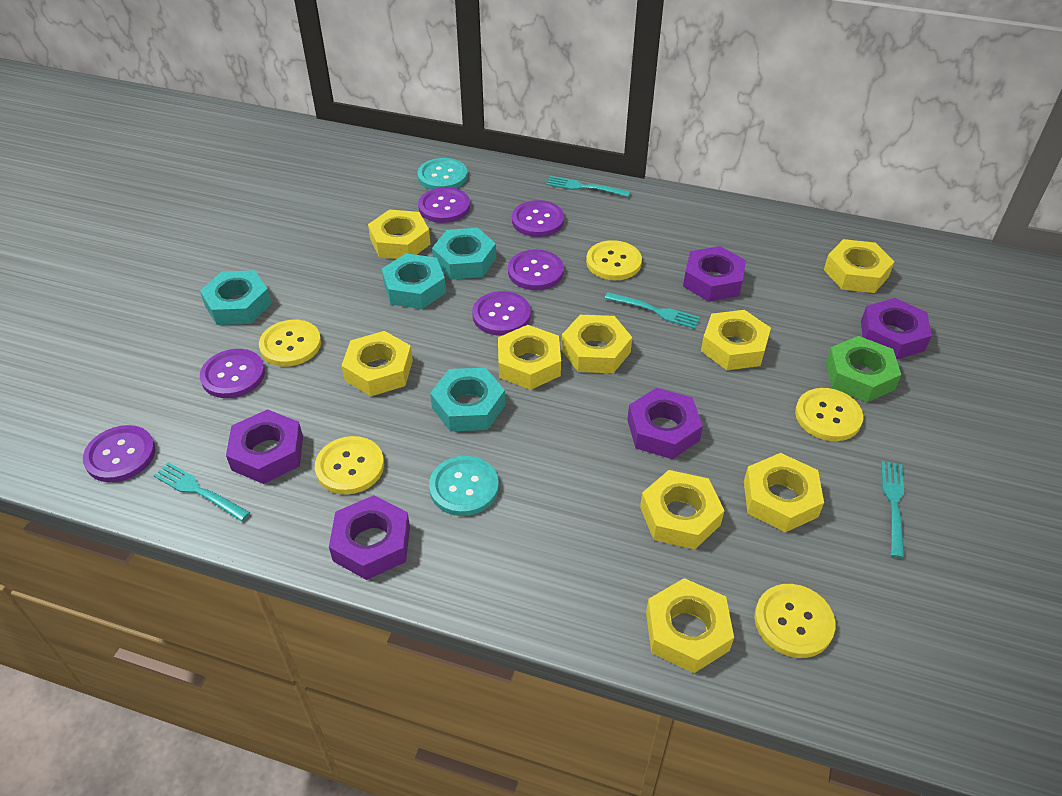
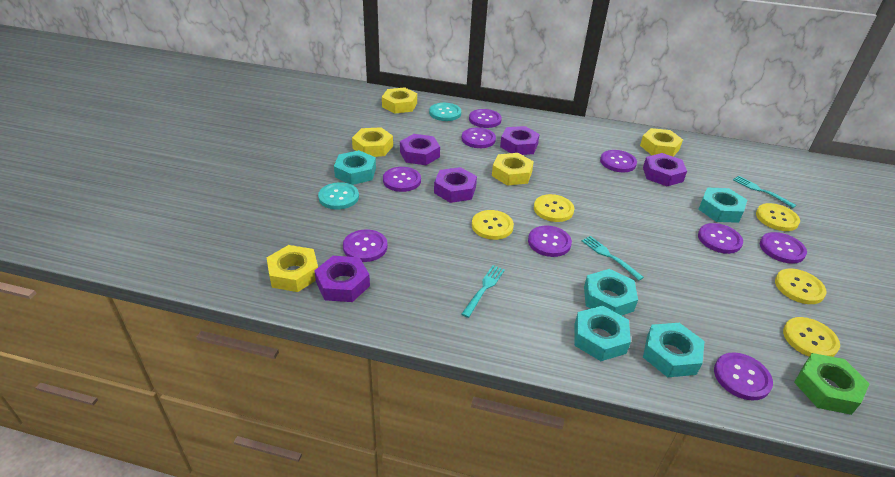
purple button: [83,425,155,482] [200,349,265,398] [418,187,470,223] [472,291,531,336] [508,250,564,290] [512,200,564,237] = 6 -> [343,229,388,262] [383,167,421,192] [462,128,496,148] [469,109,502,128] [528,226,572,257] [600,150,637,172] [698,223,743,254] [714,352,773,400] [760,232,807,264] = 9
turquoise fork: [153,462,250,521] [546,176,630,197] [604,292,700,329] [881,461,905,558] = 4 -> [462,265,505,318] [582,236,644,280] [733,176,796,208] = 3
turquoise nut: [200,270,272,325] [382,253,446,309] [430,368,505,432] [432,228,496,280] = 4 -> [334,150,376,185] [575,306,631,361] [584,269,638,316] [643,323,705,377] [698,188,747,223] = 5
yellow nut: [341,331,413,396] [368,210,430,259] [498,325,561,390] [561,315,632,373] [640,470,724,549] [646,578,734,673] [701,310,771,370] [744,453,824,532] [824,239,895,293] = 9 -> [267,245,318,292] [352,127,393,157] [382,87,417,114] [492,153,534,186] [640,128,683,156] = 5

